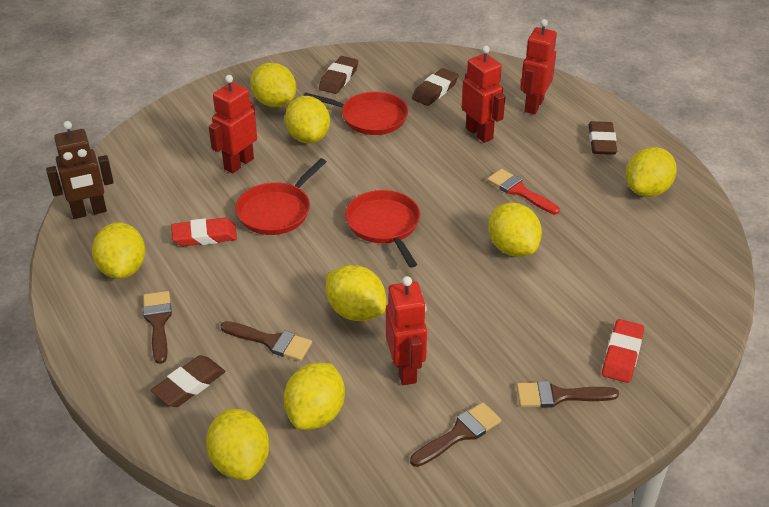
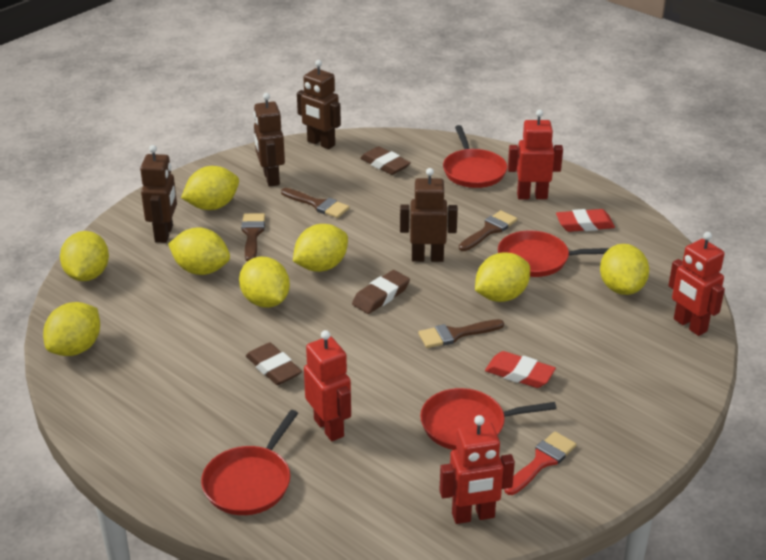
brown eraser: [151,355,225,407] [319,56,359,94] [412,68,459,106] [589,121,617,155] = 4 -> [246,343,302,385] [352,270,410,314] [360,146,411,175] = 3
brown robot: [46,121,114,219] = 1 -> [140,145,177,243] [254,93,285,187] [297,60,341,149] [400,168,458,262] = 4
red pan: [235,158,326,235] [303,92,408,135] [345,190,420,268] = 3 -> [201,410,298,515] [420,388,557,450] [443,125,507,188] [498,230,609,277] = 4

